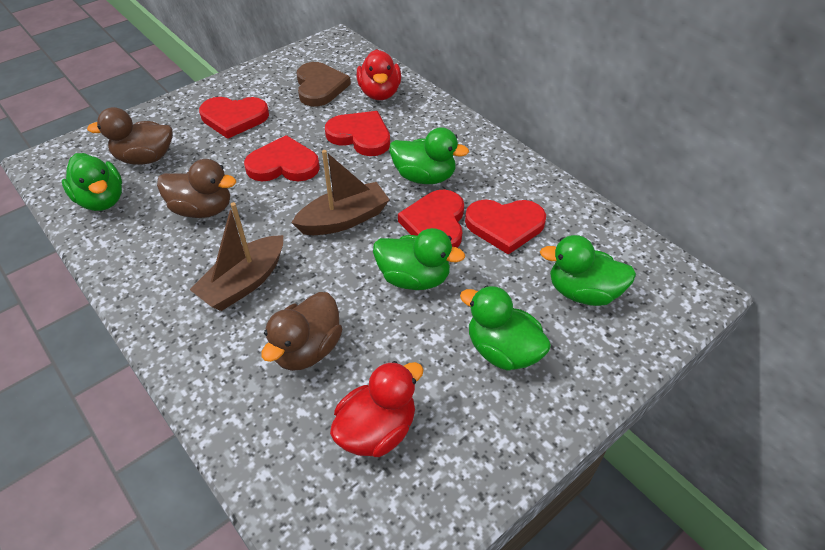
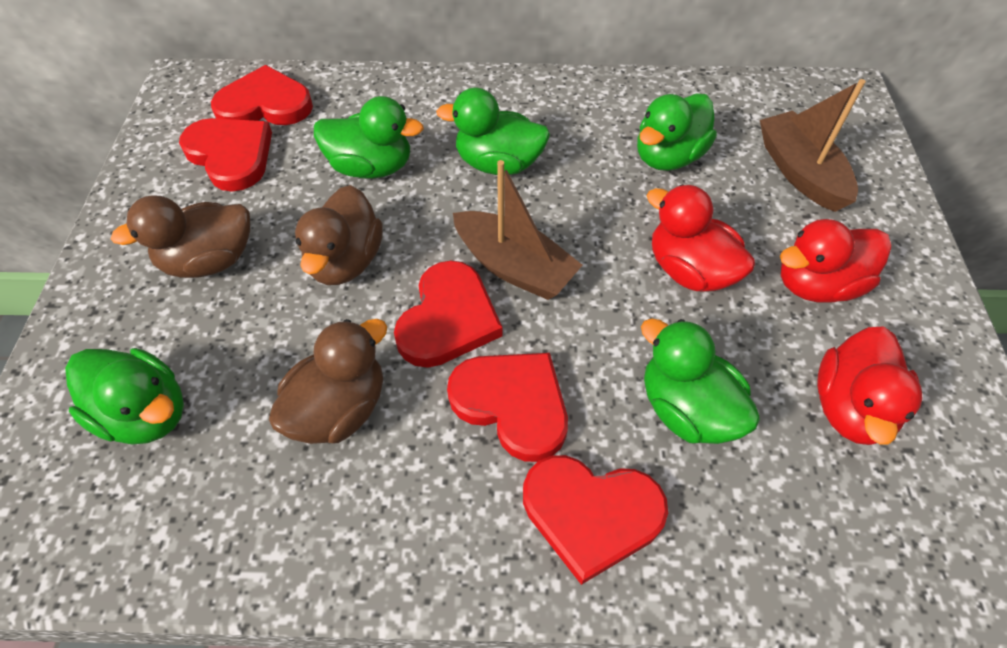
brown heart: [296,62,351,106] = 1 -> none = 0
red duck: [330,361,424,457] [357,49,401,100] = 2 -> [647,185,755,292] [780,219,891,302] [817,326,922,445] = 3

